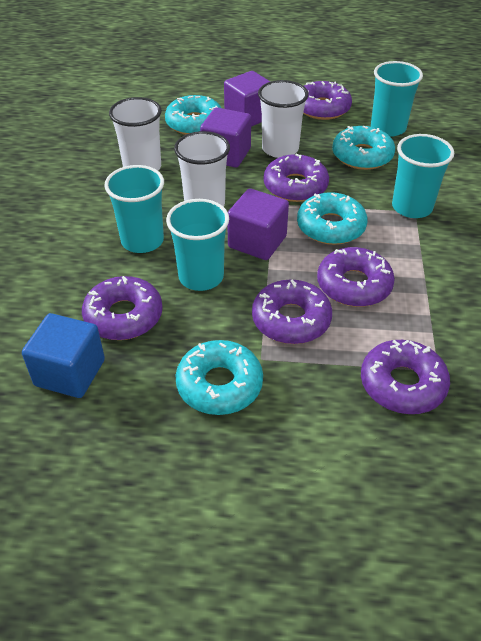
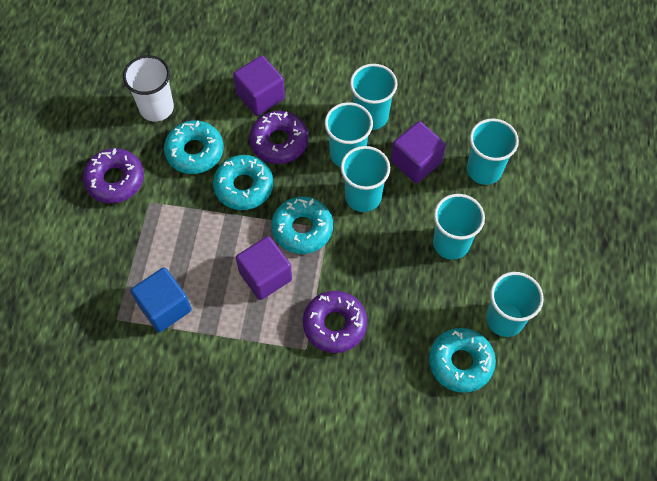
purple donut: [82,276,163,340] [252,279,332,344] [264,154,329,202] [303,81,352,120] [317,247,395,307] [361,340,450,414] = 6 -> [83,148,144,203] [249,111,308,164] [303,291,367,353] = 3
turquoise cup: [104,165,164,253] [166,199,229,291] [371,61,423,137] [392,134,454,218] = 4 -> [325,102,373,167] [341,146,390,212] [350,64,397,130] [433,194,485,260] [467,119,519,185] [486,272,544,337] = 6
white cup: [109,97,162,171] [174,131,230,207] [258,80,309,158] = 3 -> [123,55,174,122] = 1

